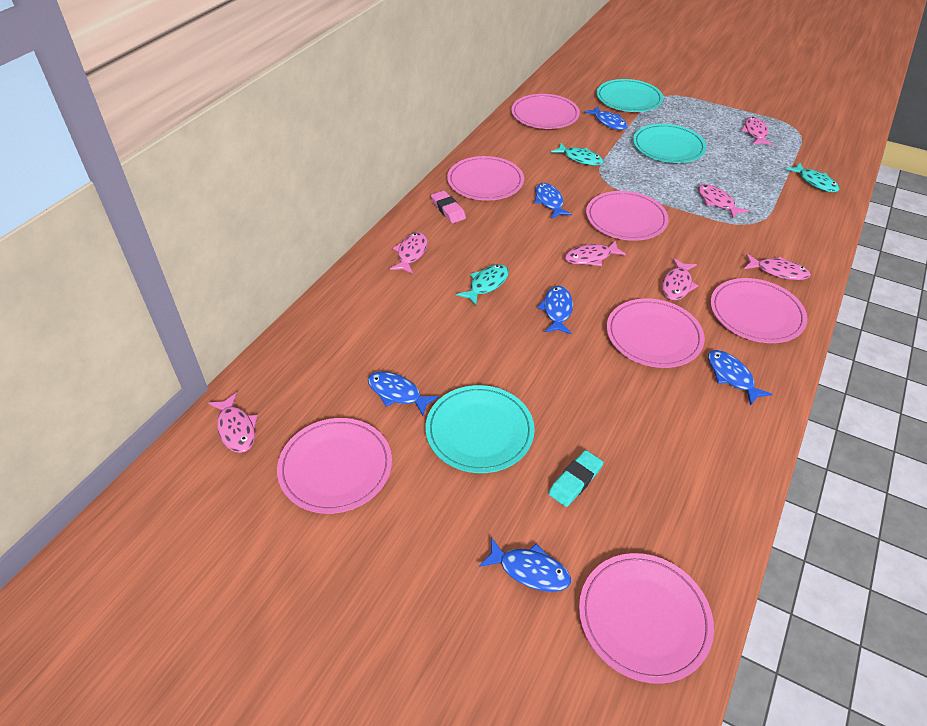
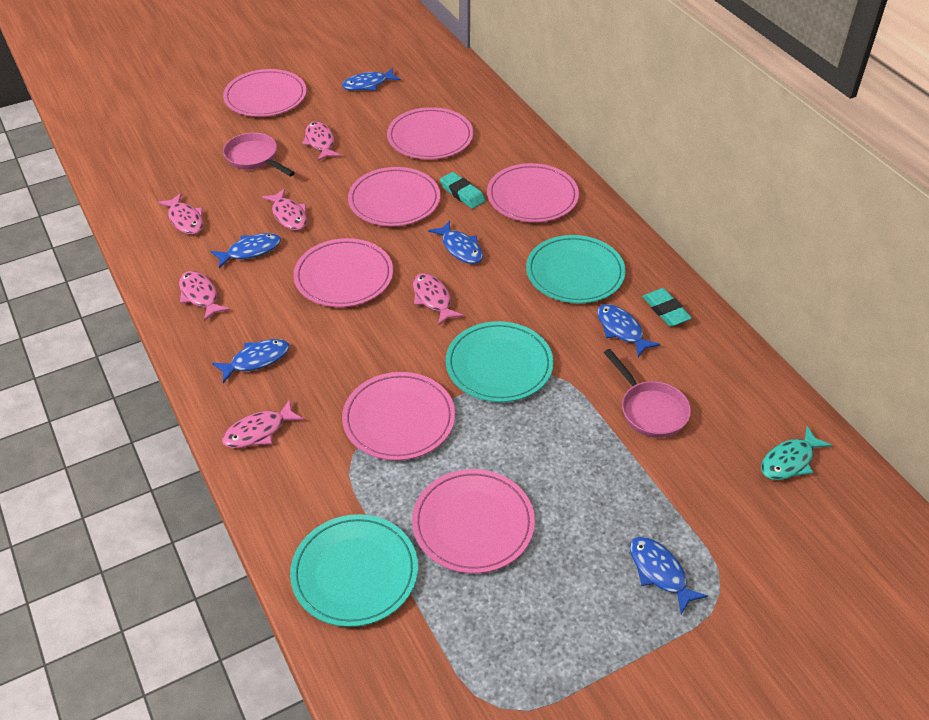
pink eraser: [431,190,466,223] = 1 -> none = 0
pink fish: [208,392,258,453] [390,232,428,274] [565,240,626,266] [662,258,698,300] [698,184,749,218] [741,117,773,145] [744,254,811,280] = 7 -> [158,193,203,235] [179,271,230,321] [222,399,304,448] [262,188,307,230] [302,121,341,161] [413,273,464,326] = 6
pink pan: none = 0 -> [223,133,295,176] [604,349,691,438] = 2
turquoise eraser: [548,450,603,507] = 1 -> [440,172,486,209] [642,288,692,327] = 2
turquoise fish: [456,264,509,305] [551,143,603,166] [786,163,840,193] = 3 -> [761,426,832,480] = 1

